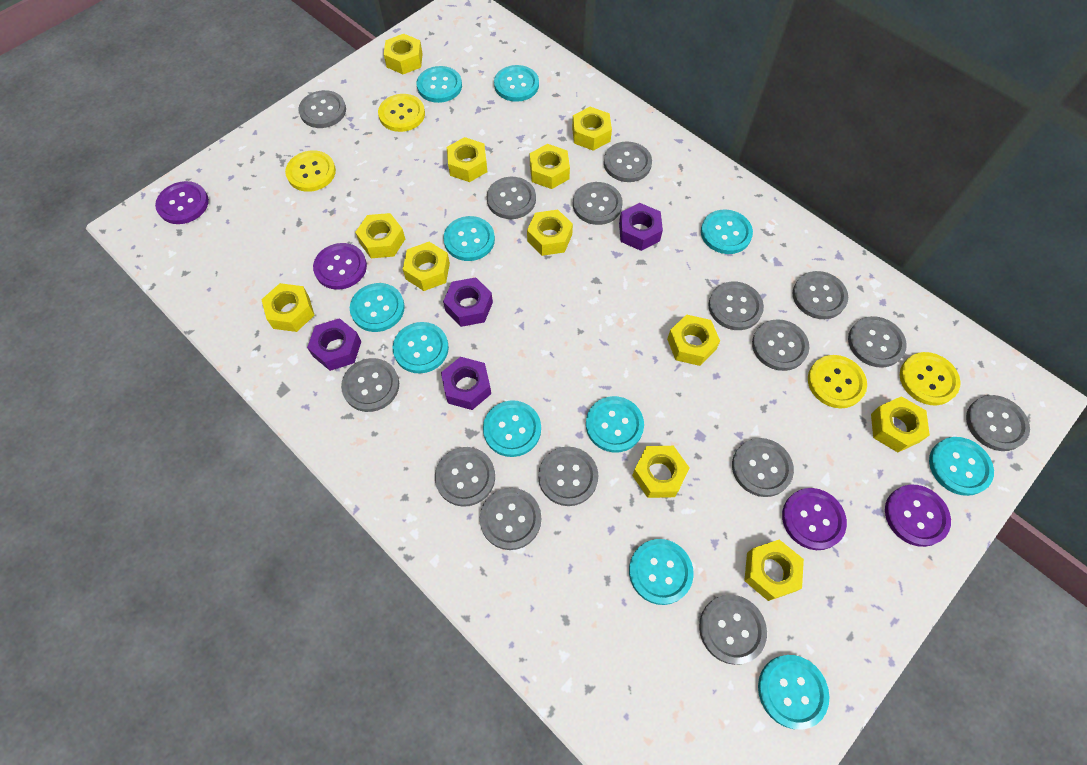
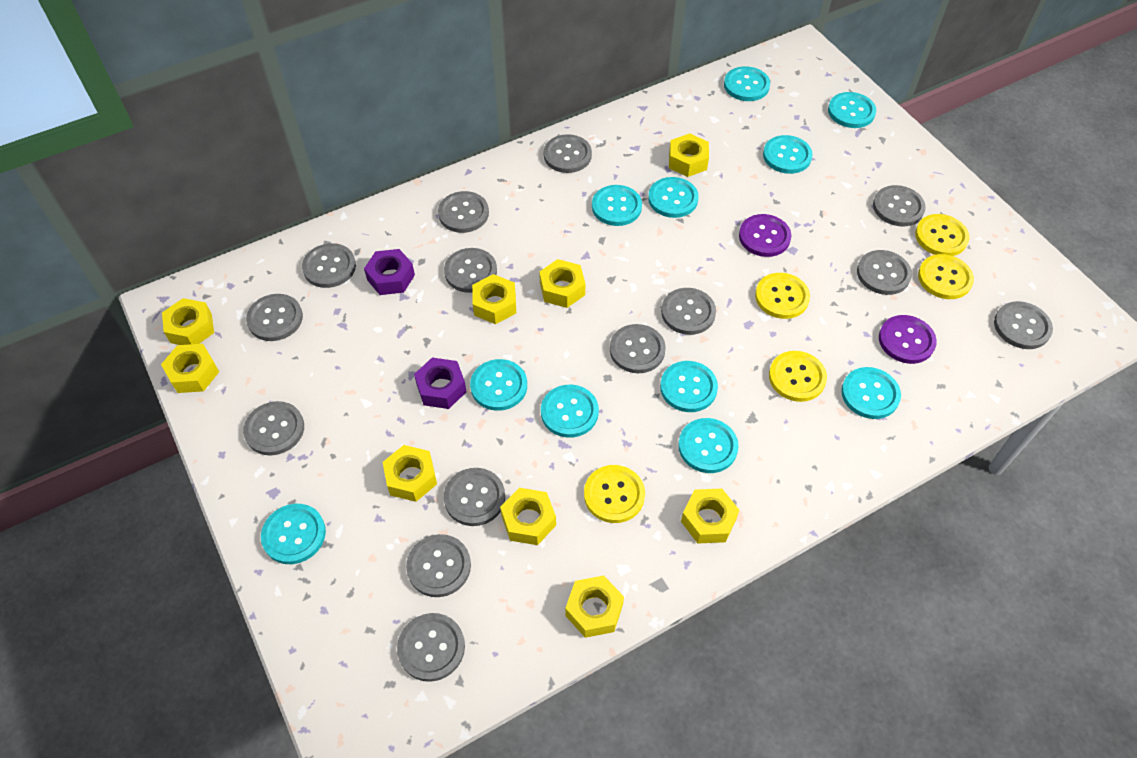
grey button: [298,90,346,128] [341,358,399,412] [435,447,495,507] [480,488,541,550] [487,177,536,219] [538,447,598,506] [573,182,623,225] [604,141,652,182] [699,595,767,665] [708,281,764,330] [732,438,794,497] [752,319,809,371] [793,271,848,319] [848,316,907,368] [966,395,1030,451] = 15 -> [243,401,304,456] [246,294,303,341] [302,243,356,288] [397,613,465,682] [406,534,471,597] [438,191,489,233] [444,248,497,293] [444,468,505,526] [544,134,592,173] [610,324,666,373] [661,288,716,335] [857,250,912,295] [873,185,926,227] [994,301,1053,349] = 14
purple button: [155,181,209,224] [313,243,367,290] [782,488,847,550] [885,484,951,547] = 4 -> [739,214,791,257] [879,315,937,364] = 2
purple nut: [307,318,361,371] [441,357,491,410] [443,277,493,327] [619,203,663,251] = 4 -> [364,249,415,295] [414,358,467,409] = 2
yellow button: [285,150,336,192] [378,94,425,132] [808,355,867,408] [900,352,960,406] = 4 -> [584,465,645,523] [755,273,810,319] [769,351,827,402] [915,214,970,256] [918,254,974,299] = 5
yellow nut: [261,283,315,332] [355,213,405,258] [384,34,423,74] [403,242,450,291] [447,137,487,182] [527,210,573,256] [530,144,570,189] [572,107,612,151] [632,446,689,498] [667,314,720,366] [744,540,804,601] [871,396,930,452] = 12 -> [161,344,219,393] [162,298,214,345] [383,445,437,502] [472,274,516,324] [500,488,556,545] [539,259,585,308] [565,576,624,638] [669,133,709,177] [681,488,739,543] = 9

